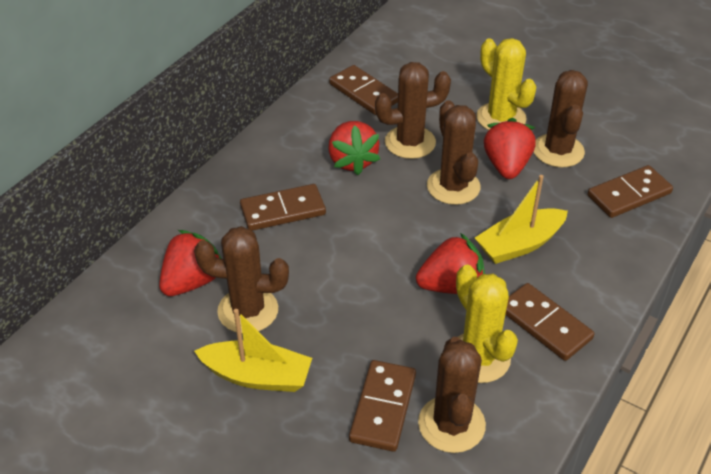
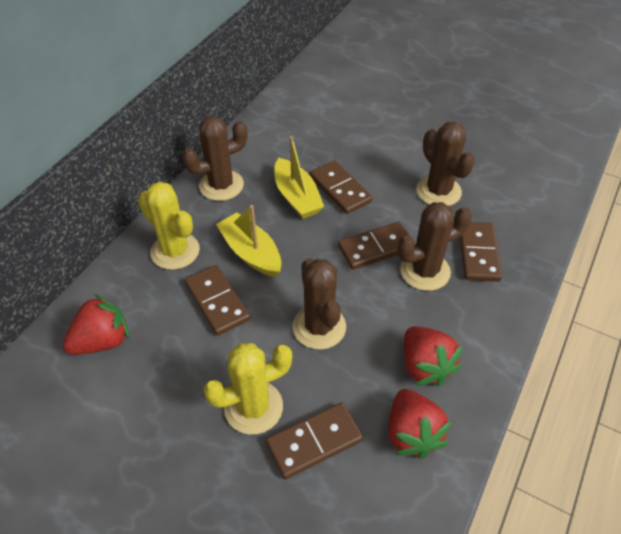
brown cactus: [194,226,289,334] [375,62,451,159] [418,337,486,453] [427,100,481,205] [534,70,588,167] = 5 -> [182,116,247,201] [293,258,346,350] [397,202,472,291] [416,122,475,206] = 4
red strawberry: [159,230,222,296] [328,121,380,175] [416,233,485,294] [484,118,536,179] = 4 -> [63,294,129,355] [388,389,451,459] [404,326,462,386] = 3

